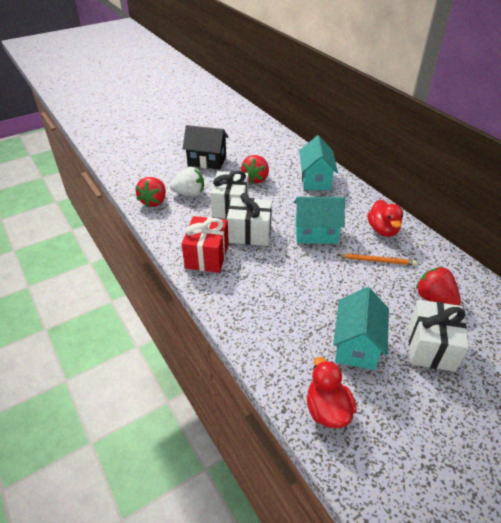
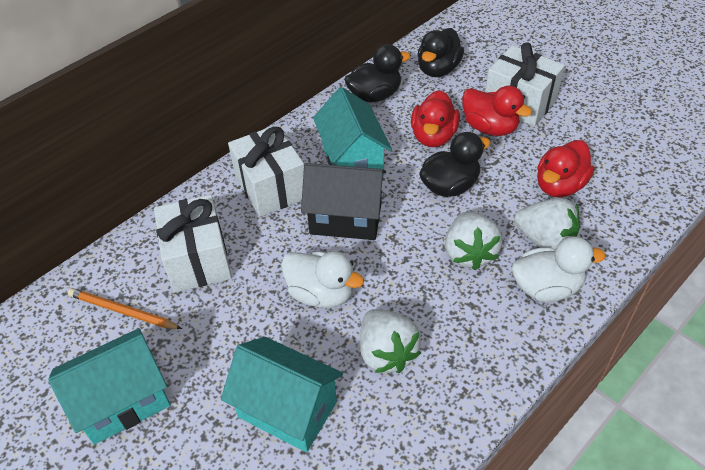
black duck: none = 0 -> [344,44,411,102] [417,28,464,77] [419,132,491,197] = 3
red duck: [307,357,357,428] [367,200,403,237] = 2 -> [411,90,460,147] [462,86,532,136] [537,140,594,197] = 3
red gift: [182,216,229,273] = 1 -> none = 0
red strawberry: [136,177,166,208] [241,155,269,184] [416,266,461,305] = 3 -> none = 0
white duck: none = 0 -> [281,251,364,308] [512,236,606,302] = 2
white strawberry: [170,167,204,197] = 1 -> [360,309,421,373] [445,212,503,270] [514,198,580,250] = 3

